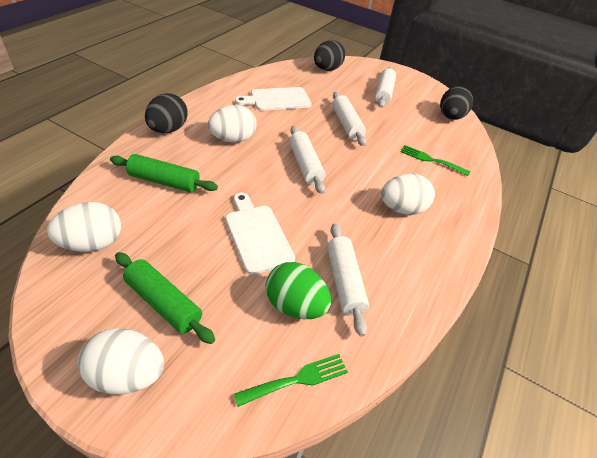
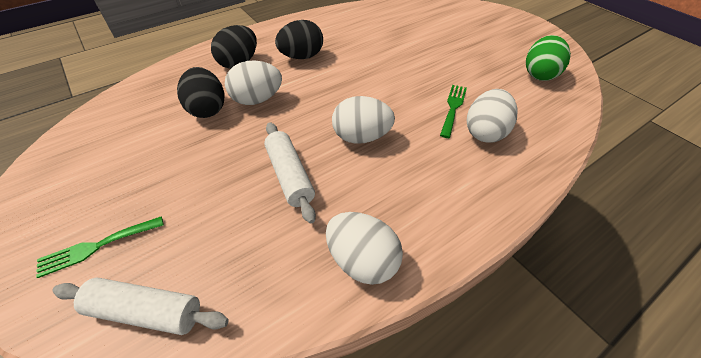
green rolling pin: [110,154,218,192] [115,252,215,344] = 2 -> none = 0
white cutting board: [225,193,295,275] [235,87,312,111] = 2 -> none = 0
white rolling pin: [289,126,325,194] [327,223,369,337] [332,92,366,146] [375,67,396,108] = 4 -> [52,278,229,335] [264,122,316,224] = 2

